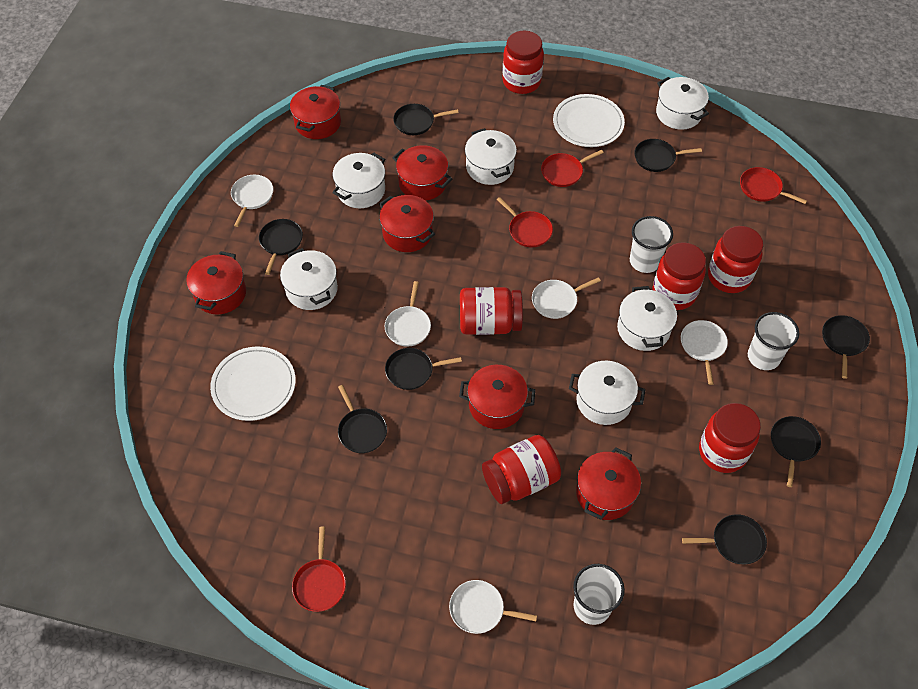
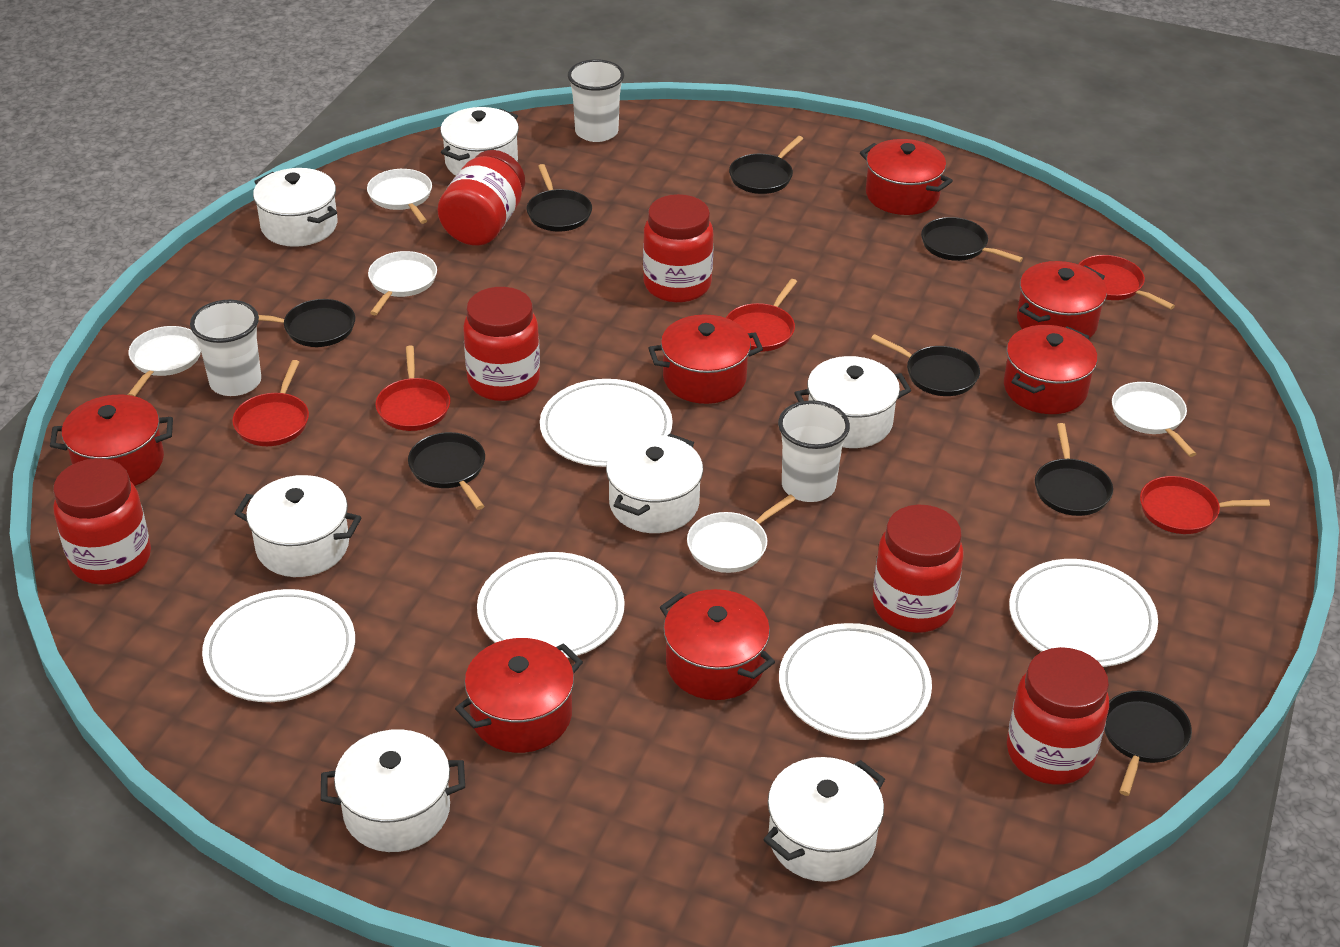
red pan: [292,527,346,612] [497,197,553,247] [541,150,604,187] [740,167,807,204] = 4 -> [232,360,309,446] [376,346,451,431] [726,279,797,352] [1078,255,1175,310] [1140,476,1270,534] = 5
red pot: [186,251,246,314] [290,85,341,139] [379,195,435,252] [393,145,452,201] [459,365,536,429] [576,447,641,520] = 6 -> [50,395,173,486] [455,638,583,753] [648,314,763,404] [660,589,775,700] [860,139,953,215] [1004,325,1098,414] [1017,261,1107,338] = 7
white plate: [210,347,296,421] [553,94,625,147] = 2 -> [202,589,355,702] [477,552,625,658] [540,379,673,467] [779,623,932,740] [1009,559,1158,667] = 5
white pot: [280,248,338,310] [333,152,385,208] [465,128,517,185] [569,361,646,425] [617,286,677,351] [656,77,709,130] = 6 -> [234,475,362,577] [253,168,337,247] [321,729,465,852] [440,107,519,176] [606,434,703,533] [763,757,885,882] [794,356,911,448] = 7

